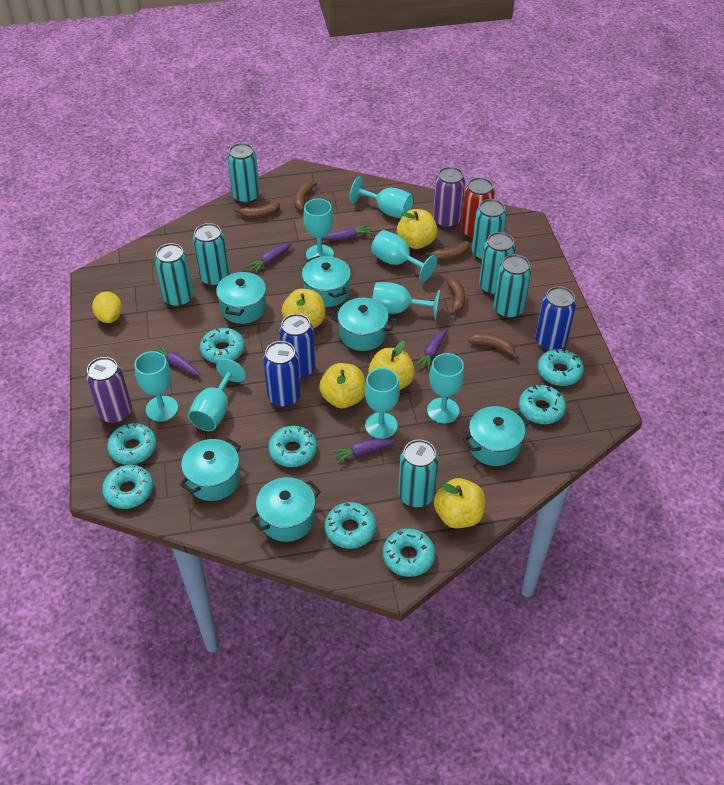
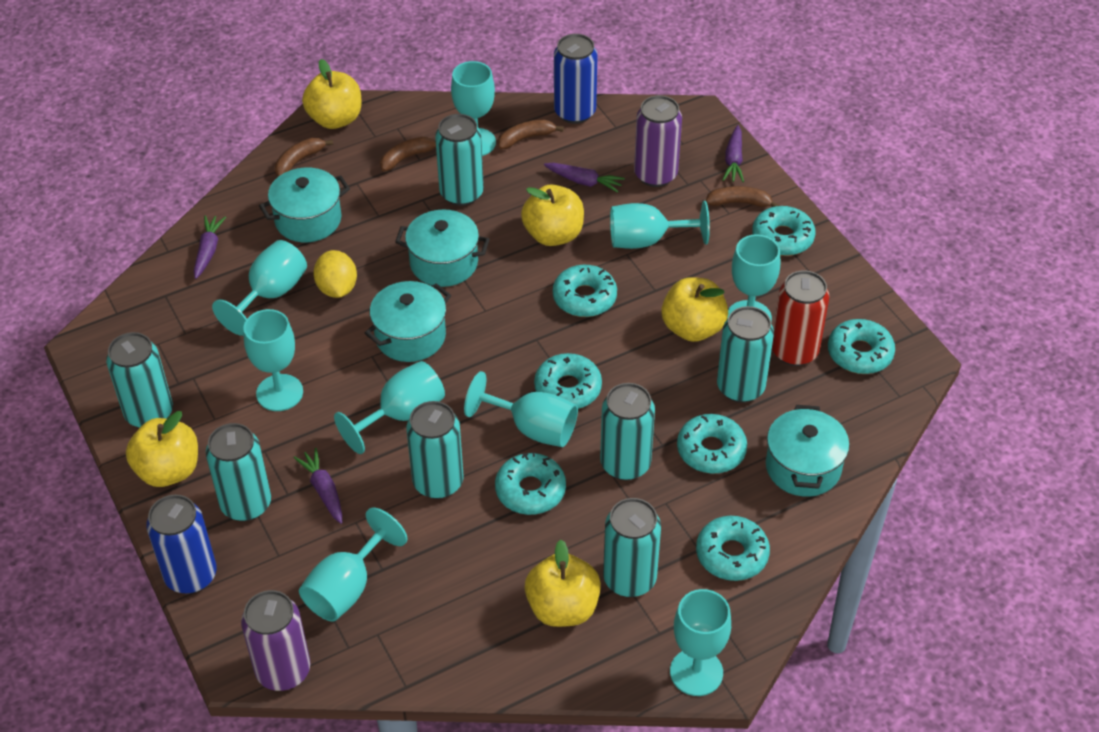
blue can: [263,341,301,407] [279,314,315,379] [535,286,576,351] = 3 -> [146,495,217,594] [554,34,598,124] = 2
brown banana: [234,202,280,218] [294,181,318,211] [425,241,470,260] [447,278,465,315] [468,333,518,359] = 5 -> [275,138,333,177] [380,137,436,171] [498,119,564,149] [706,186,779,207] = 4
purple carrot: [153,343,200,375] [246,243,292,272] [321,224,373,240] [331,438,396,464] [414,328,447,371] = 5 -> [194,215,226,279] [293,448,342,524] [544,163,625,193] [722,125,744,182] = 4
turquoise donut: [102,465,153,509] [107,423,156,465] [200,328,245,363] [268,426,317,467] [325,502,376,549] [383,529,435,577] [519,384,566,424] [538,348,584,386] = 8 -> [495,452,566,515] [534,353,602,409] [553,265,617,317] [677,414,747,474] [696,516,770,581] [752,206,815,256] [828,319,895,374] = 7
turquoise goblet: [135,351,178,422] [188,359,246,431] [303,199,334,259] [350,177,414,218] [365,368,400,439] [371,230,437,282] [372,282,440,320] [427,353,464,424] = 8 -> [212,240,307,336] [243,309,303,411] [299,508,407,622] [334,361,445,454] [451,61,496,156] [464,371,578,447] [610,201,710,249] [670,589,731,696] [727,234,780,322] = 9
turquoise pot: [180,438,241,501] [216,270,266,324] [250,477,321,542] [302,256,351,307] [330,298,396,351] [463,406,530,466] = 6 -> [259,168,350,242] [365,281,451,362] [395,209,489,287] [766,405,849,497] = 4

